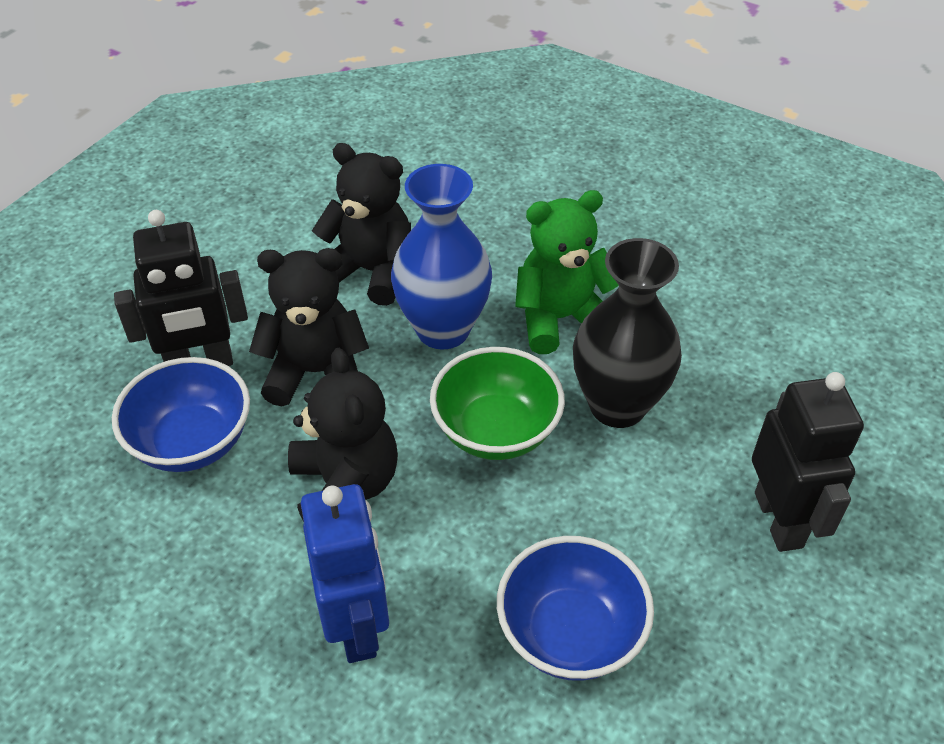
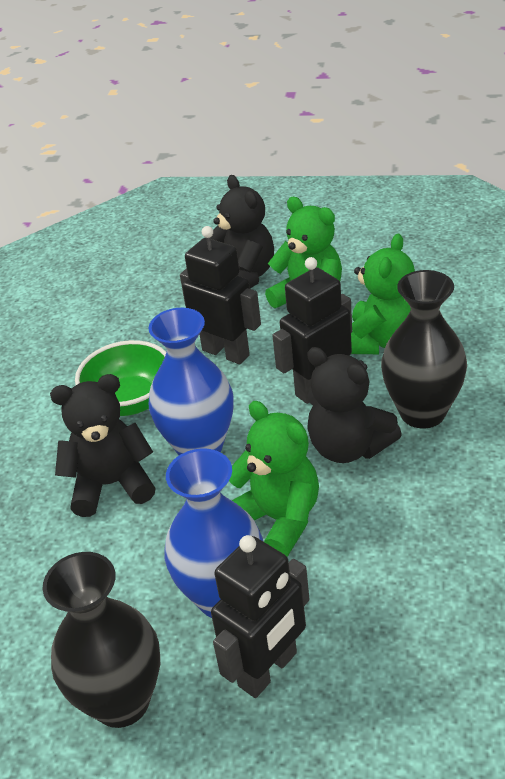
black robot: [114,210,248,366] [752,372,864,552] = 2 -> [180,226,261,364] [211,535,310,698] [272,257,352,404] = 3
black vase: [573,238,682,428] = 1 -> [43,552,160,728] [381,270,467,428] = 2
blue bowl: [112,357,250,472] [497,536,654,681] = 2 -> none = 0
blue robot: [301,484,389,663] = 1 -> none = 0
blue vase: [391,164,492,349] = 1 -> [149,308,233,455] [165,448,263,618] = 2
green teddy bear: [515,190,619,354] = 1 -> [229,401,319,557] [265,197,342,308] [351,234,415,354] = 3

